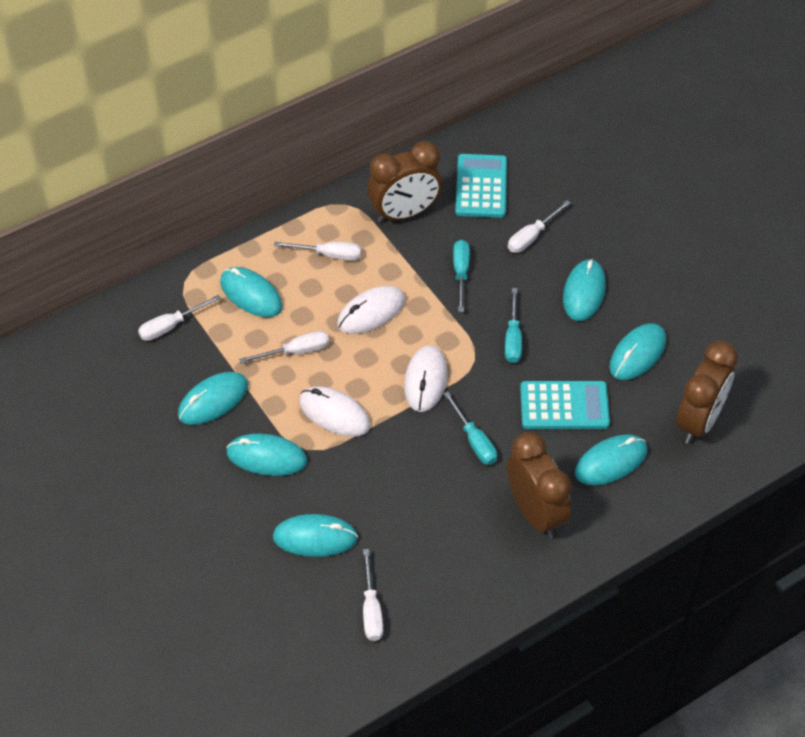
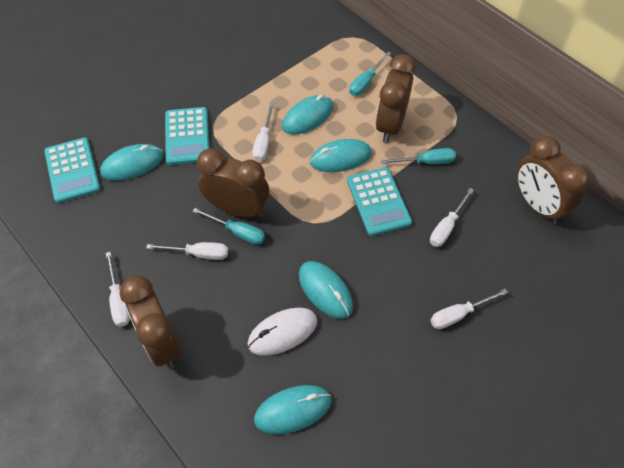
brown clock: [367,141,442,223] [507,432,572,538] [676,341,738,444] = 3 -> [120,276,181,368] [197,148,269,218] [376,54,416,143] [516,136,590,224] = 4
turquoise calculator: [455,154,507,218] [520,381,610,429] = 2 -> [44,138,100,203] [165,107,209,165] [347,167,412,236] = 3
turquoise mouse: [178,372,248,425] [220,267,283,317] [226,433,307,476] [273,514,358,557] [563,259,606,321] [575,434,647,485] [610,323,666,380] = 7 -> [100,144,164,181] [254,385,331,434] [282,95,333,135] [299,261,353,319] [310,139,372,172] = 5
white mouse: [299,386,371,437] [337,286,405,334] [404,345,448,412] = 3 -> [247,308,317,356] = 1

